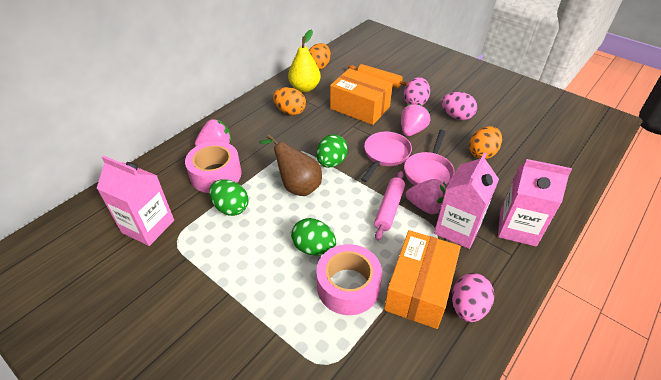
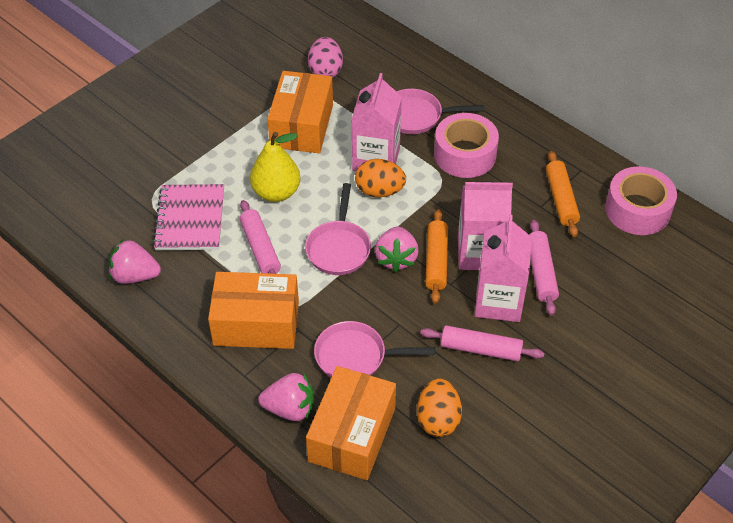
brown pear: [259,134,322,196] = 1 -> none = 0
green egg: [209,179,248,216] [291,218,336,256] [316,135,348,168] = 3 -> none = 0
orange box: [330,68,393,125] [384,230,461,329] = 2 -> [208,272,299,349] [267,71,333,153] [306,366,396,480] = 3
orange egg: [273,87,306,115] [309,43,331,70] [469,126,502,159] = 3 -> [355,159,406,197] [417,378,462,437] = 2
orange rolling pin: [348,64,408,88] = 1 -> [425,209,448,304] [546,151,580,237] = 2
pink egg: [404,77,430,106] [441,92,477,120] [452,273,494,322] = 3 -> [308,37,343,78] = 1
pink notebook: none = 0 -> [153,184,224,250] = 1
pink pan: [361,132,412,182] [404,130,455,186] = 2 -> [305,183,371,275] [314,321,435,378] [396,89,484,134] = 3
pink rolling pin: [374,171,405,240] = 1 -> [240,200,281,274] [420,325,544,361] [529,220,559,316] = 3

